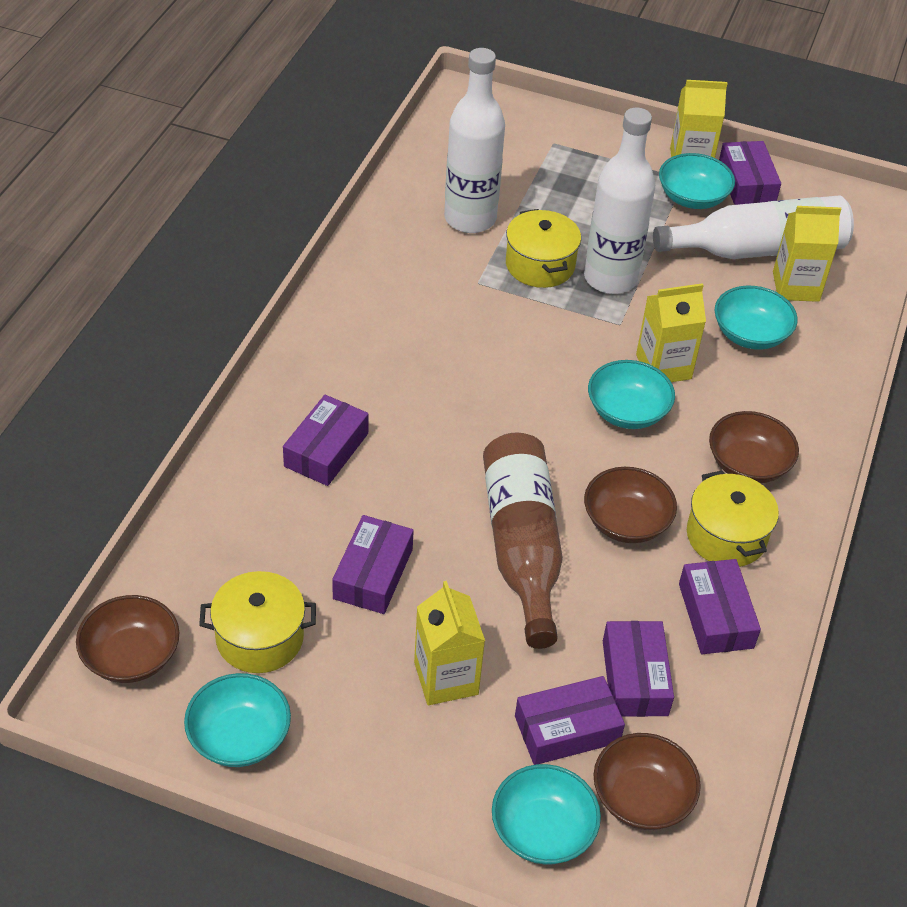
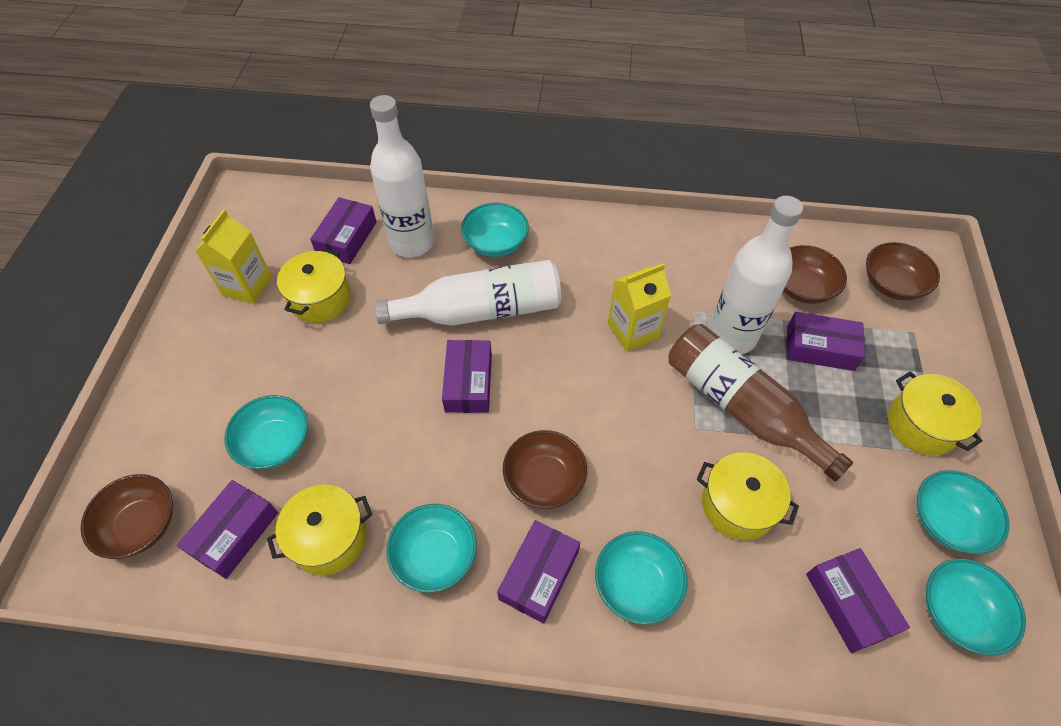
turquoise bowl: [184,673,291,767] [492,764,601,865] [588,360,675,429] [659,153,735,209] [714,286,798,350] = 5 -> [224,395,308,469] [386,504,477,593] [461,202,529,257] [595,531,687,625] [917,470,1010,555] [926,559,1026,656] = 6
yellow carton: [414,581,485,705] [636,283,706,382] [670,80,728,158] [773,206,841,302] = 4 -> [195,209,272,304] [608,263,671,352] = 2
yellow pot: [199,571,316,673] [506,209,581,288] [687,470,779,567] = 3 -> [267,485,372,576] [277,249,351,323] [697,452,799,540] [888,371,983,456] = 4

